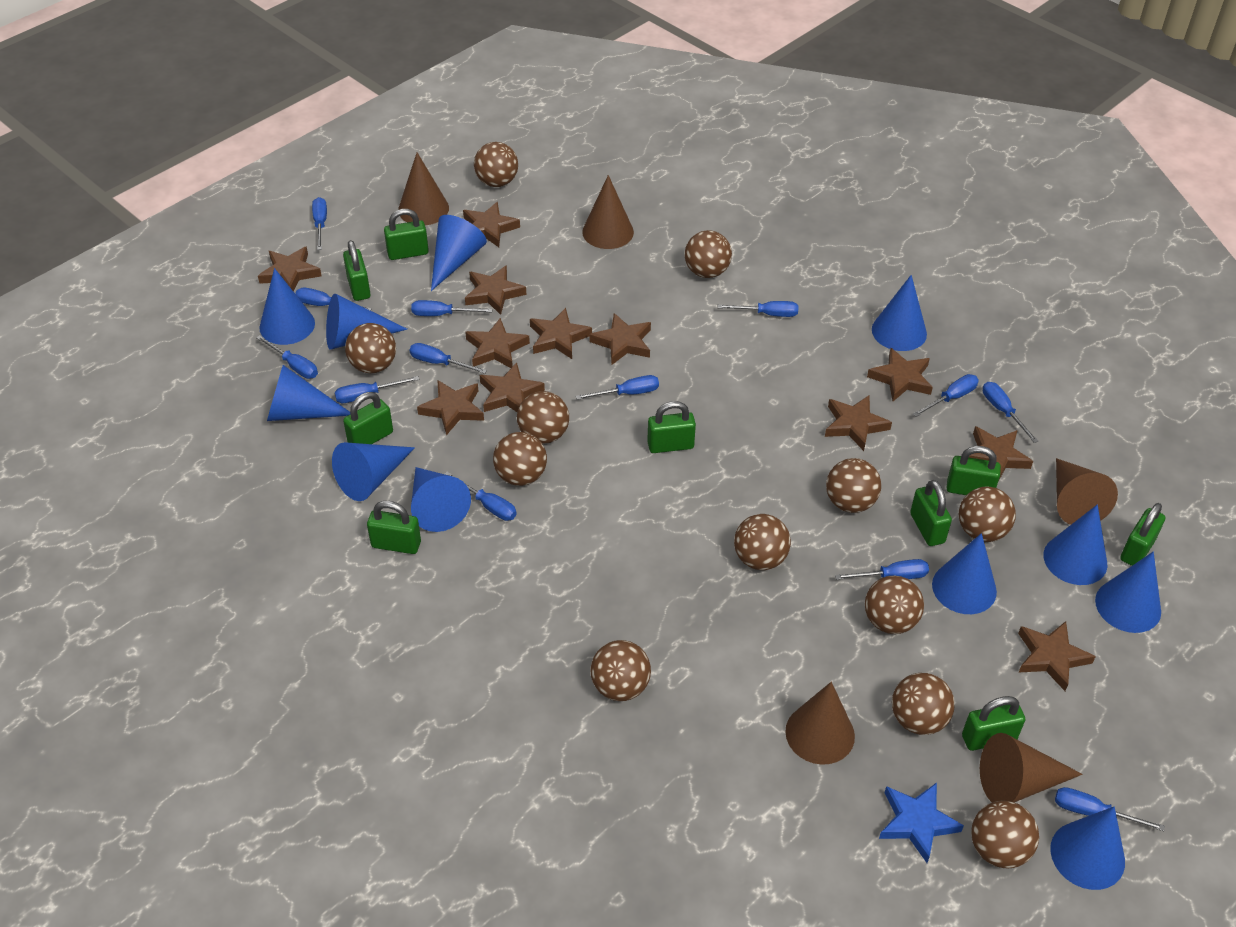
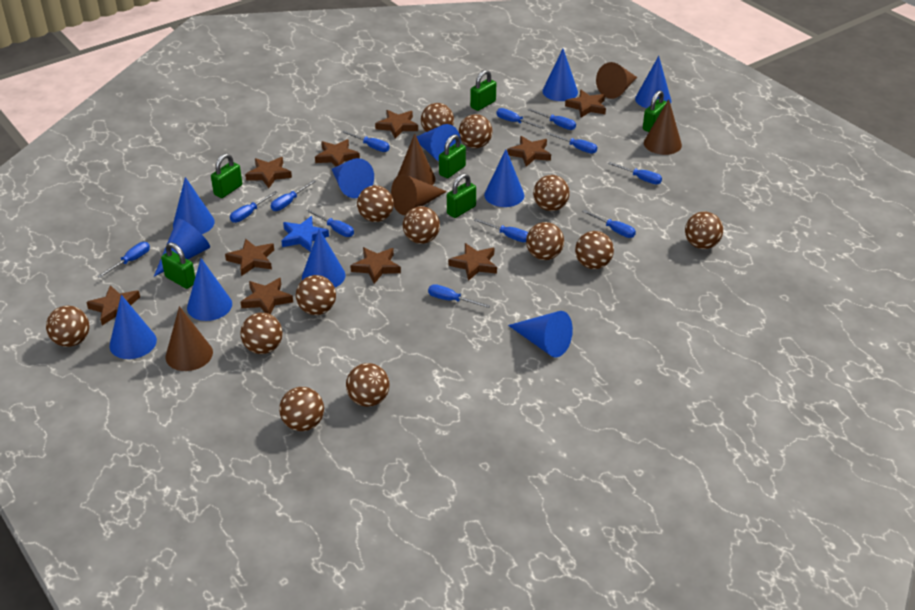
blue screwdriver: [256,335,318,379] [295,288,372,311] [312,197,327,250] [335,376,420,403] [410,343,487,374] [411,300,493,316] [445,472,517,521] [576,375,659,400] [718,301,798,317] [835,559,929,580] [913,374,979,417] [983,382,1038,443] [1055,787,1165,831] = 13 -> [98,242,150,278] [230,191,278,223] [271,180,316,211] [306,209,354,237] [342,131,390,152] [428,284,491,308] [474,218,528,242] [497,108,545,129] [528,108,576,130] [546,132,597,154] [582,210,636,238] [608,162,662,184] = 12
brown ball: [345,323,396,373] [474,142,518,187] [493,432,547,486] [517,391,569,444] [590,640,651,701] [685,230,732,278] [734,514,791,570] [826,458,881,513] [865,575,924,634] [892,673,955,735] [959,487,1016,542] [971,801,1039,868] = 12 -> [46,306,89,347] [240,312,283,354] [279,387,324,431] [296,275,336,315] [346,363,390,407] [357,185,394,222] [403,206,440,244] [421,103,454,132] [459,114,492,148] [526,222,564,260] [533,175,570,211] [575,231,614,269] [685,211,723,249] = 13
brown star: [258,246,322,291] [417,380,484,435] [463,202,520,247] [465,265,526,315] [465,318,530,368] [480,363,545,412] [530,308,592,359] [589,313,651,365] [825,396,892,451] [867,348,933,401] [969,426,1033,482] [1018,621,1096,691] = 12 -> [86,285,140,326] [225,239,274,276] [241,278,293,314] [245,157,292,188] [315,139,360,167] [350,247,401,284] [375,110,418,139] [448,243,497,281] [507,136,551,167] [565,90,606,118] = 10
green padlock: [343,240,371,301] [343,392,393,444] [367,501,421,554] [384,209,429,260] [647,401,696,453] [910,480,952,546] [947,446,1001,495] [962,696,1025,751] [1120,503,1166,566] = 9 -> [161,242,195,289] [211,153,242,198] [439,134,466,178] [447,173,476,218] [470,70,496,111] [643,91,667,132] = 6

